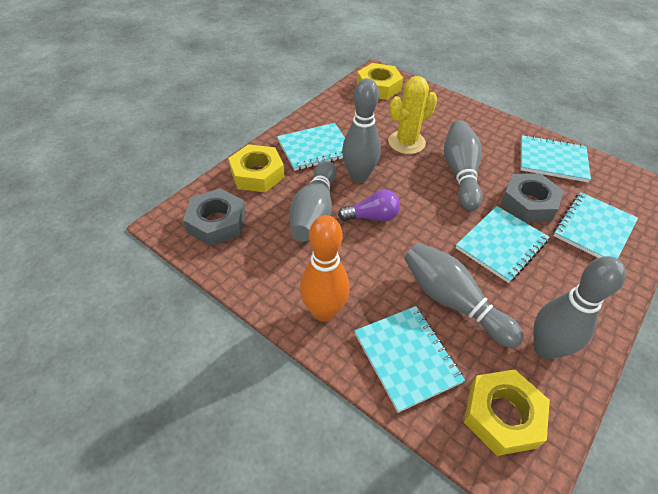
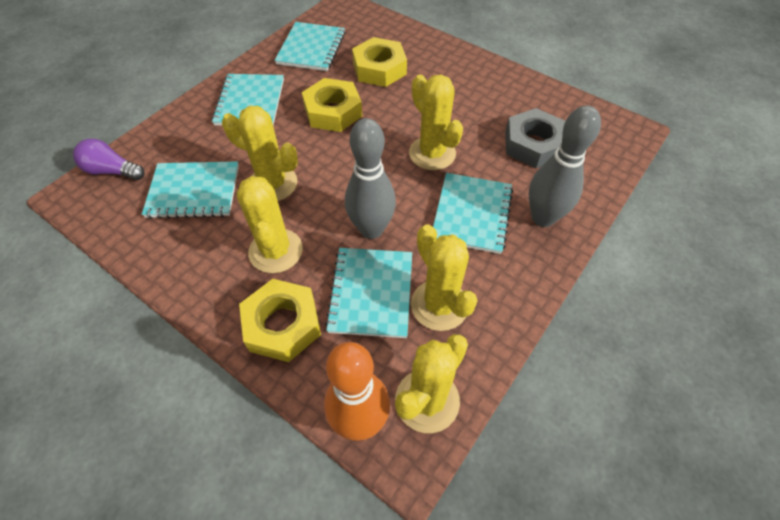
grey bowling pin: [289,160,337,242] [342,78,381,183] [404,243,524,348] [444,120,482,211] [533,256,626,360] = 5 -> [345,118,396,239] [529,105,601,227] = 2
grey nut: [183,188,246,246] [500,173,564,223] = 2 -> [505,108,565,168] = 1
yellow cactus: [388,76,437,154] = 1 -> [222,106,298,201] [237,176,303,273] [395,334,468,433] [409,74,463,170] [411,224,478,331] = 5

